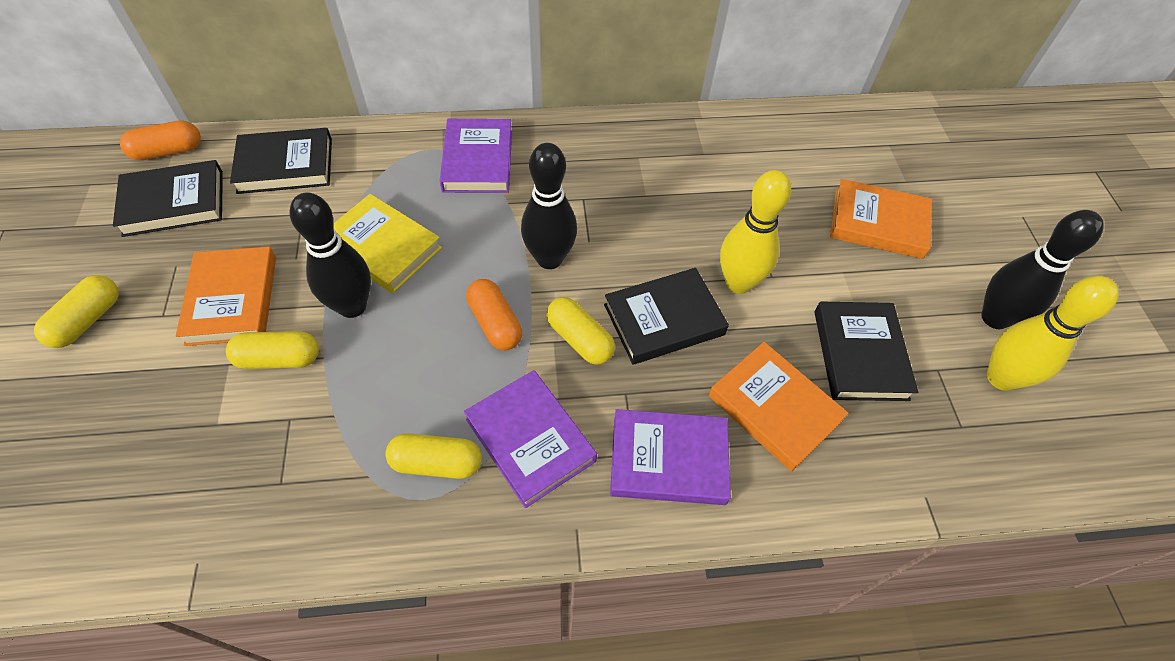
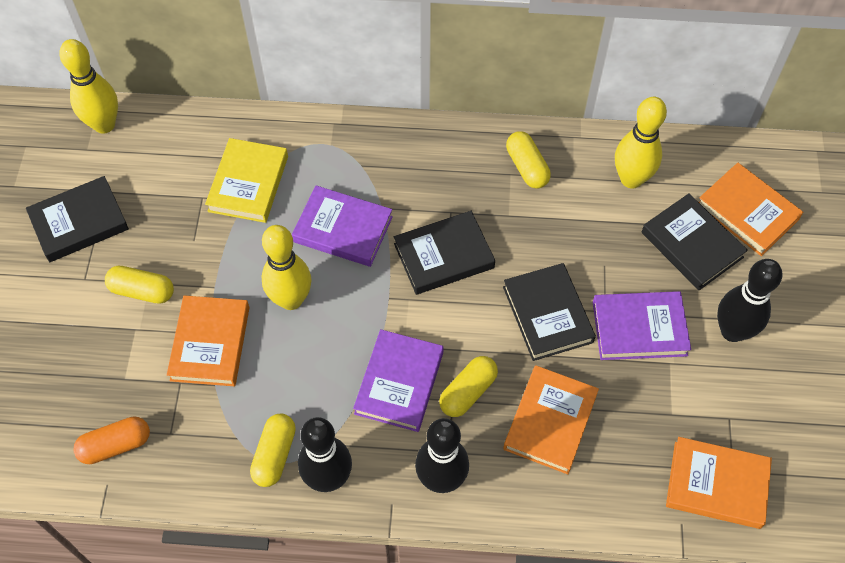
orange book: [176,247,276,346] [709,342,849,472] [830,179,932,259] = 3 -> [167,295,249,386] [503,365,599,474] [666,437,772,529] [699,163,803,256] = 4
orange capsule: [120,120,201,160] [466,279,522,350] = 2 -> [73,416,150,464] = 1
yellow bowling pin: [720,170,791,294] [987,276,1119,391] = 2 -> [59,39,118,134] [262,225,312,310] [615,97,667,188] = 3

